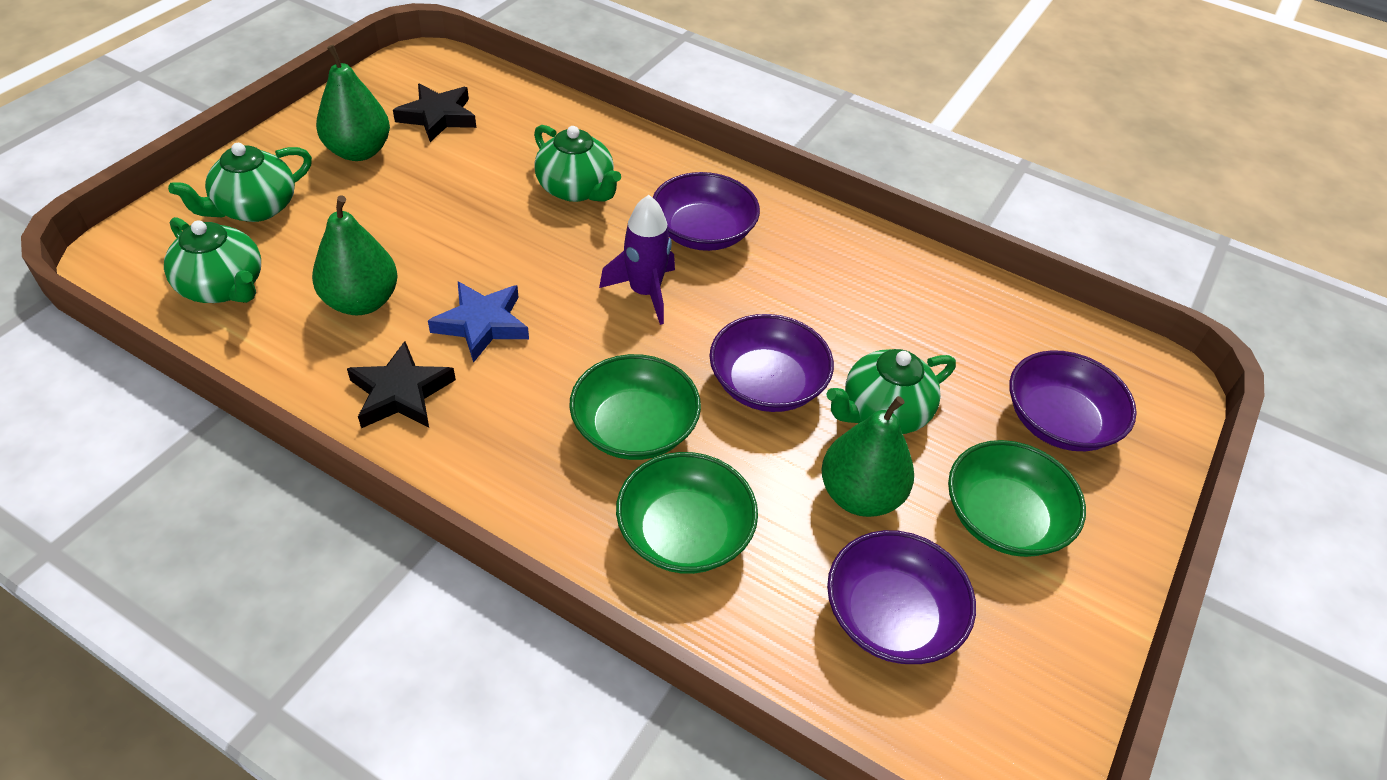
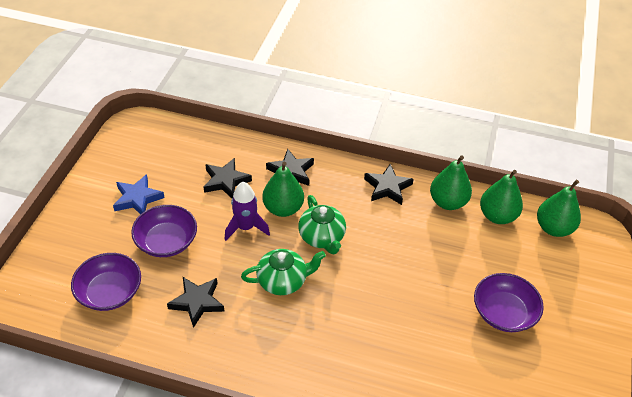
black star: [347,341,456,428] [393,84,476,142] = 2 -> [167,277,225,328] [204,158,252,198] [266,149,314,186] [364,164,414,205] = 4
green bowl: [569,354,701,460] [616,452,758,574] [948,440,1086,557] = 3 -> none = 0
green pear: [312,196,398,315] [316,45,390,161] [821,396,914,517] = 3 -> [262,162,304,217] [430,155,472,210] [480,170,523,224] [537,180,581,237] = 4
green teapot: [164,217,261,303] [168,143,312,222] [534,125,621,202] [826,349,956,434] = 4 -> [241,249,326,295] [298,195,346,255] = 2
purple bowl: [653,172,760,251] [709,314,834,412] [827,530,976,664] [1009,350,1137,451] = 4 -> [71,253,141,311] [131,205,197,257] [474,273,544,332] = 3

